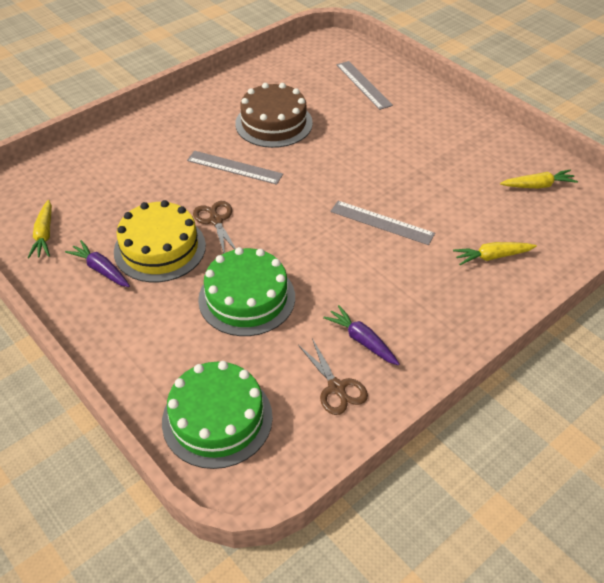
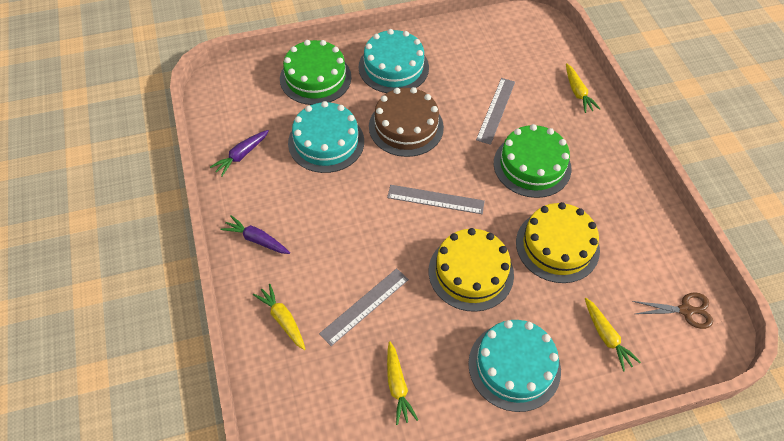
brown scissors: [193,201,236,253] [298,339,368,415] = 2 -> [632,292,713,329] = 1
turquoise cake: none = 0 -> [288,101,364,173] [359,29,429,93] [468,320,561,412] = 3
yellow cake: [114,200,206,282] = 1 -> [429,228,514,312] [516,202,600,283] = 2
yellow carrot: [28,200,52,258] [453,242,537,265] [500,170,578,188] = 3 -> [253,284,305,350] [387,341,418,425] [566,63,600,113] [585,298,641,371] = 4

